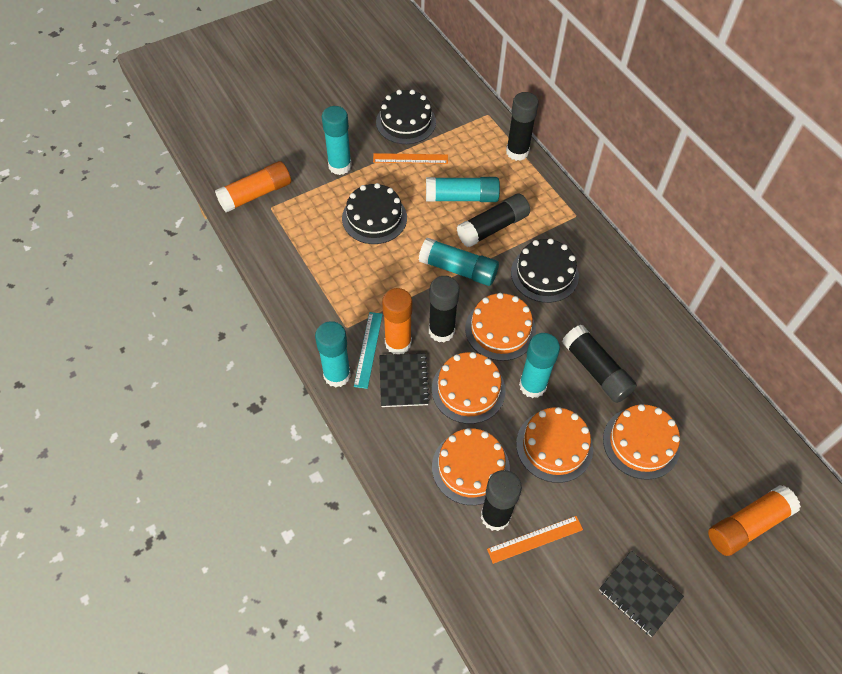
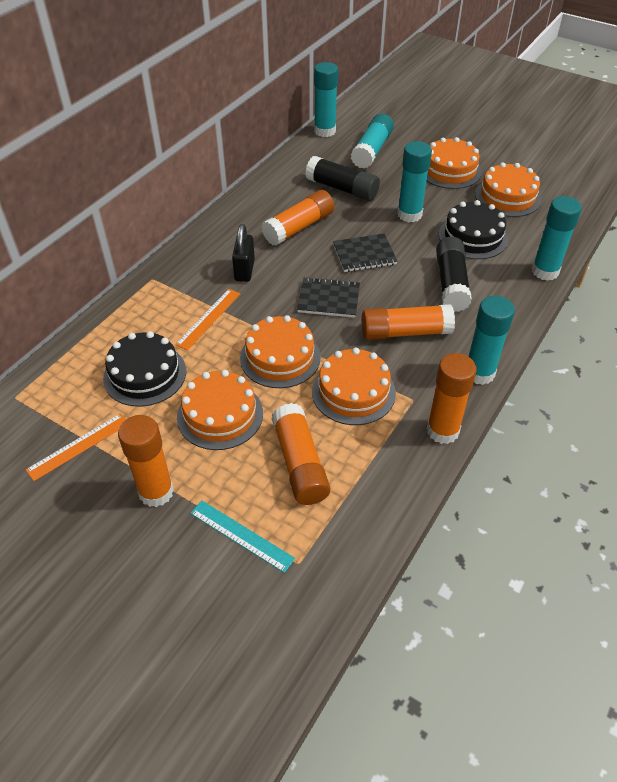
black cake: [342,183,407,244] [376,90,436,144] [511,238,579,303] = 3 -> [103,331,186,407] [439,200,508,259] = 2
black glue stick: [429,276,460,342] [457,194,530,247] [481,470,522,531] [506,92,539,161] [562,325,637,403] = 5 -> [305,156,380,201] [436,237,472,312] = 2
black padlock: none = 0 -> [232,224,255,282] = 1
orange glue stick: [215,161,291,212] [382,288,412,354] [708,485,801,556] = 3 -> [118,415,174,507] [261,190,334,246] [272,403,330,505] [362,304,455,340] [427,353,477,444] = 5

